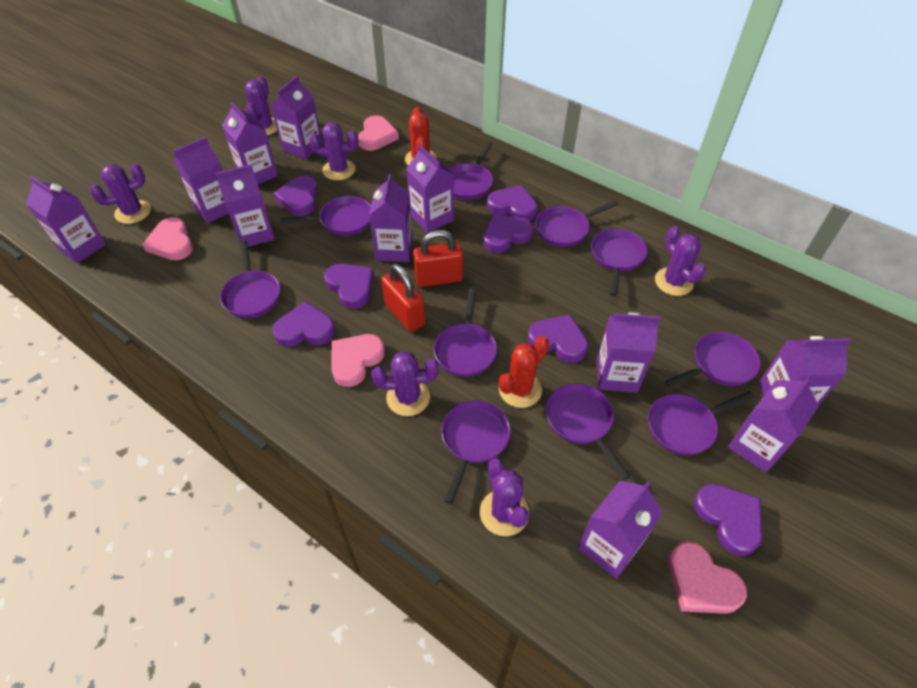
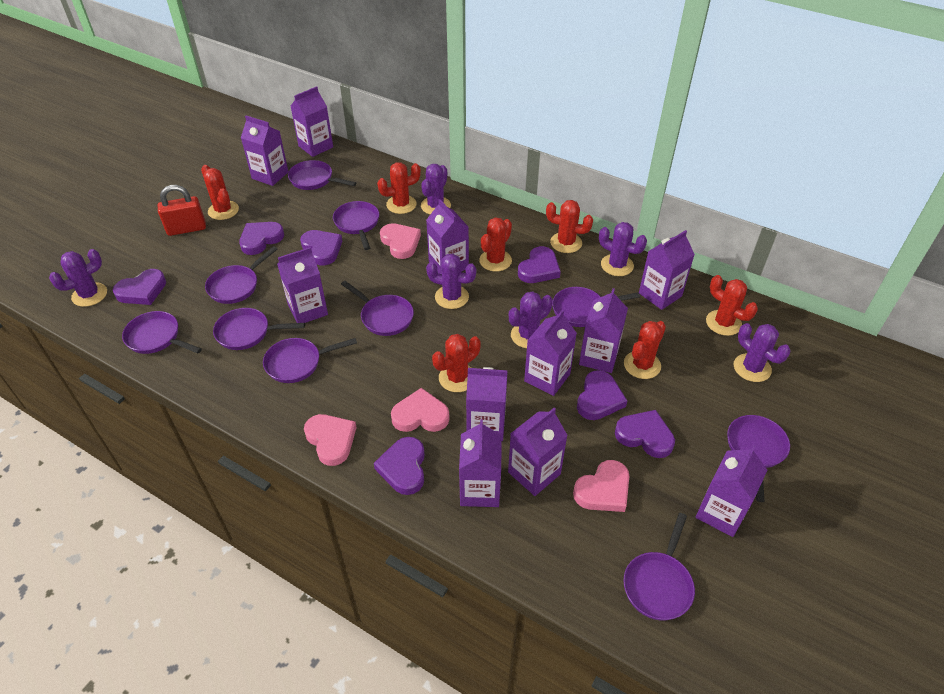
red cactus: [405,107,437,166] [499,336,549,408] = 2 -> [201,165,239,220] [377,162,421,214] [432,334,481,392] [479,217,512,272] [546,200,593,253] [624,321,666,379] [706,275,758,336] = 7
red padlock: [381,263,425,332] [413,230,463,287] = 2 -> [158,185,206,236] = 1

